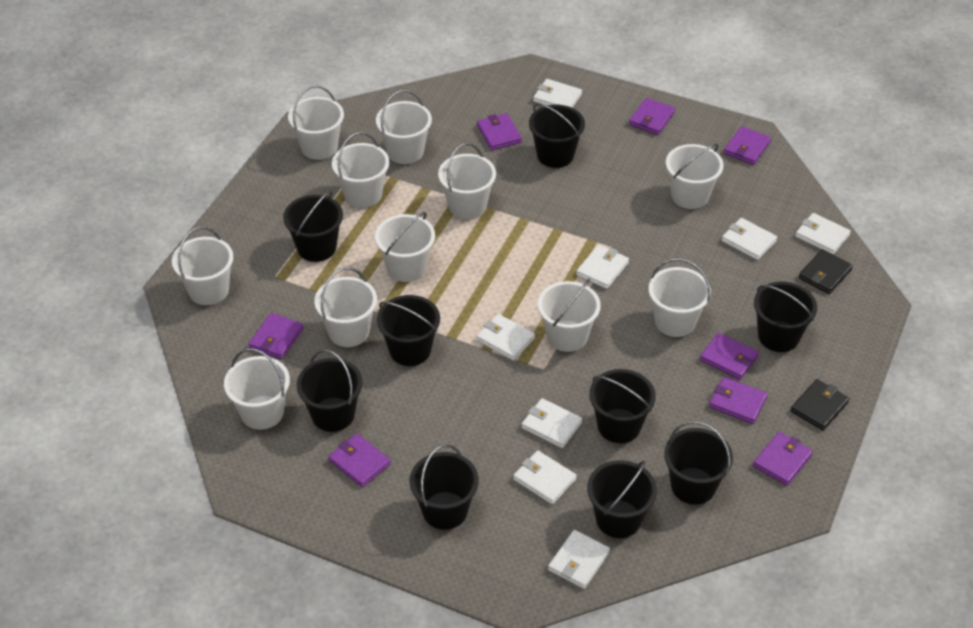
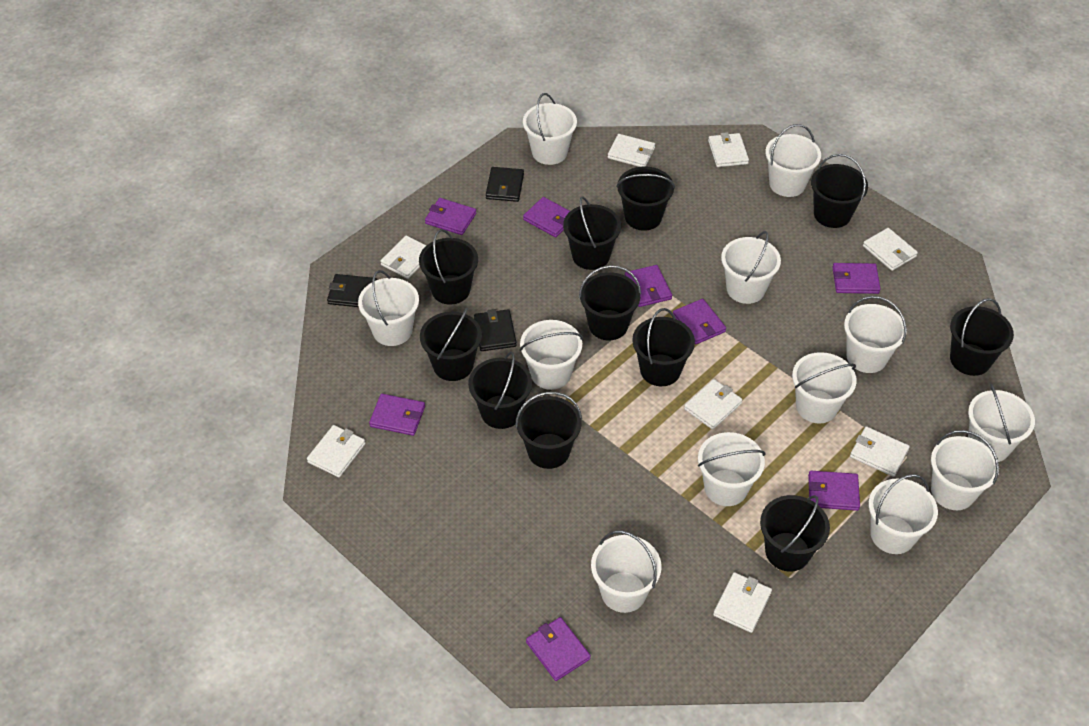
black bucket: [283,190,343,262] [297,349,362,432] [377,295,440,366] [409,444,479,530] [529,103,585,168] [587,460,657,538] [589,369,656,443] [664,421,733,505] [754,282,817,352] = 9 -> [419,229,478,304] [420,308,482,381] [468,352,532,429] [515,392,582,469] [563,196,621,270] [579,265,641,340] [616,166,675,231] [632,308,695,386] [760,495,830,572] [811,154,868,228] [950,298,1014,376] = 11
black wallet: [790,379,849,431] [799,249,853,294] = 2 -> [327,274,377,307] [474,309,517,351] [486,167,524,202] = 3
white bucket: [172,227,233,305] [224,348,290,430] [288,85,344,160] [314,267,377,347] [332,132,389,208] [375,212,435,282] [376,90,432,164] [438,143,496,219] [538,279,600,352] [648,258,711,337] [666,144,724,209] = 11 -> [358,270,419,346] [520,320,583,390] [523,93,577,165] [591,531,662,613] [698,432,765,506] [721,231,781,304] [765,124,821,197] [792,352,857,423] [844,296,907,373] [868,474,938,554] [931,430,999,510] [968,384,1035,462] = 12

